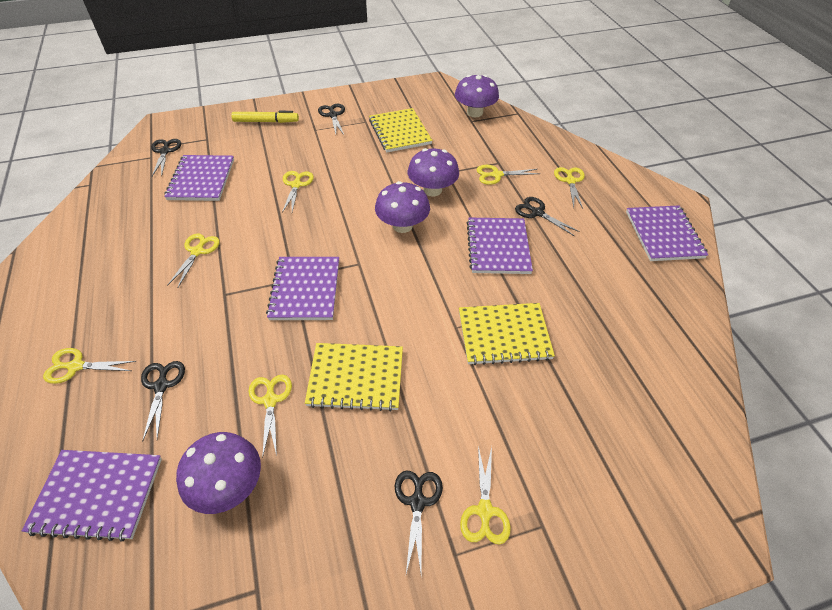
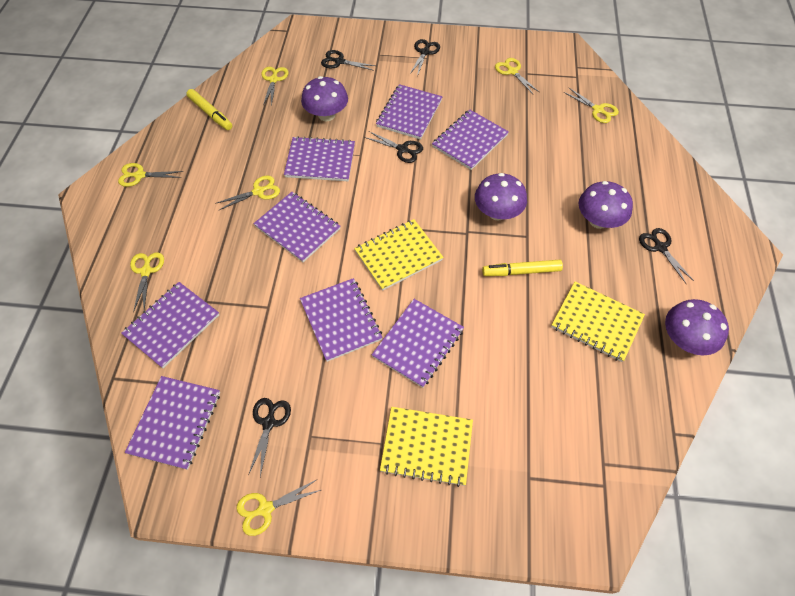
purple notebook: [22,450,162,542] [164,155,234,201] [266,257,339,320] [467,218,533,274] [626,205,708,261] = 5 -> [121,282,219,368] [125,376,220,470] [253,192,341,262] [284,136,355,181] [300,278,383,362] [372,299,464,388] [376,84,442,140] [432,110,509,170] = 8
yellow marker: [231,111,299,123] = 1 -> [186,89,232,130] [482,260,563,276] = 2

